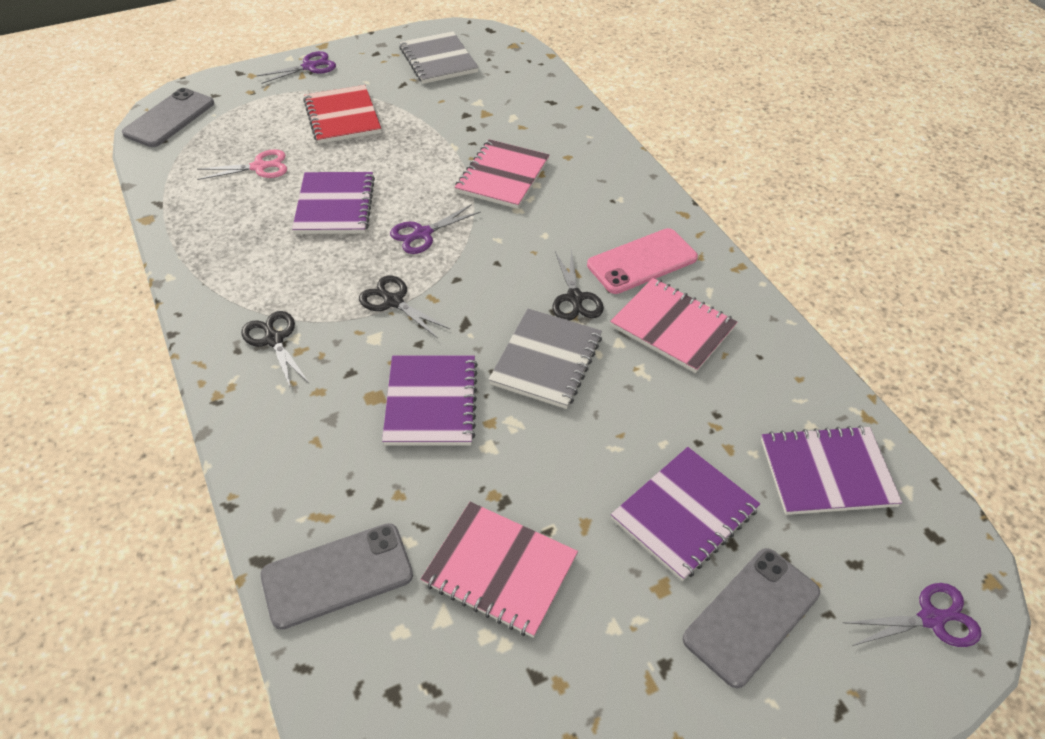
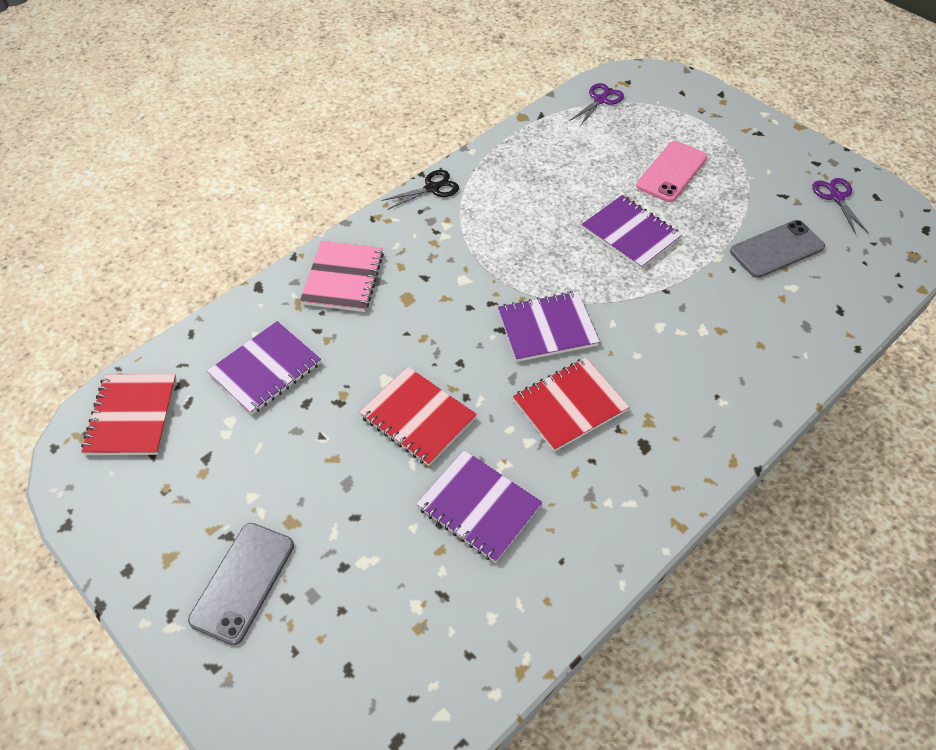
black scissors: [241,311,309,389] [359,276,450,339] [553,249,604,321] = 3 -> [381,170,459,210] = 1
grey notebook: [399,31,479,84] [488,308,602,409] = 2 -> none = 0
grey phone: [122,88,214,147] [260,523,413,630] [683,548,820,688] = 3 -> [188,523,294,645] [730,220,825,278] = 2
pink notebook: [421,502,578,638] [455,139,549,209] [610,278,737,373] = 3 -> [300,241,384,312] = 1
pink scissors: [197,149,287,180] = 1 -> none = 0
purple scissors: [257,51,336,84] [390,204,481,254] [843,583,981,647] = 3 -> [569,83,624,126] [812,178,868,234] = 2
red notebook: [303,85,381,144] = 1 -> [81,374,176,455] [359,367,477,466] [513,358,629,452] = 3

